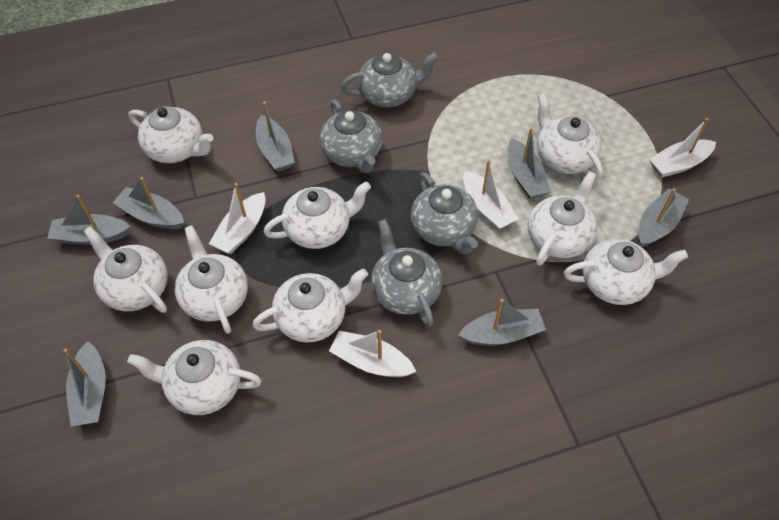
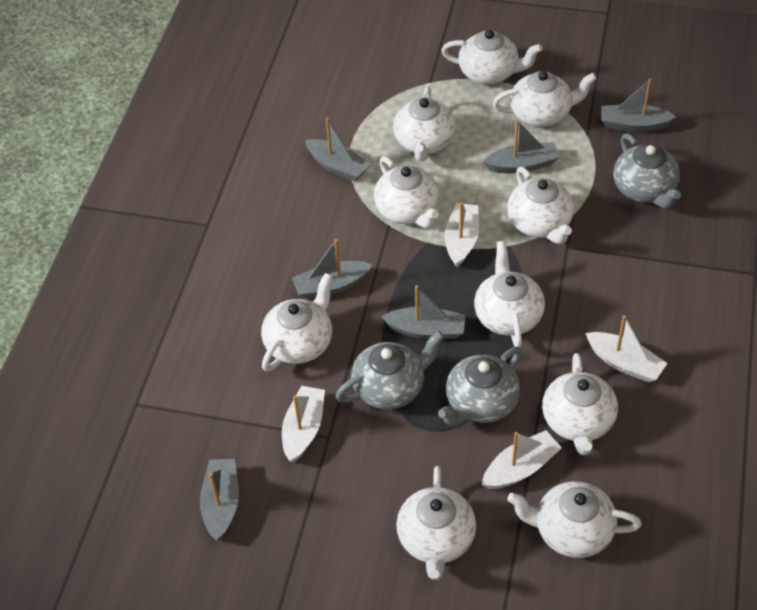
grey boat: [47,195,131,245] [63,341,106,427] [112,177,184,229] [256,101,295,172] [458,299,546,345] [508,127,551,199] [638,188,689,247] = 7 -> [200,459,239,541] [292,239,372,299] [305,117,371,181] [382,285,466,339] [483,120,560,173] [601,79,676,132] = 6
grey teapot: [320,100,383,173] [341,52,439,107] [371,219,443,327] [411,172,478,255] = 4 -> [336,331,444,409] [438,347,521,426] [613,134,681,209] = 3
white teapot: [84,226,168,313] [127,340,262,415] [129,107,213,163] [175,225,248,334] [252,268,368,343] [264,182,371,249] [528,171,597,266] [537,94,603,180] [564,239,688,305] = 9 -> [261,273,333,372] [374,156,440,228] [393,86,456,161] [396,466,476,580] [441,30,543,84] [474,241,545,348] [493,71,597,127] [507,167,574,244] [507,481,642,558] [542,353,618,455] = 10

